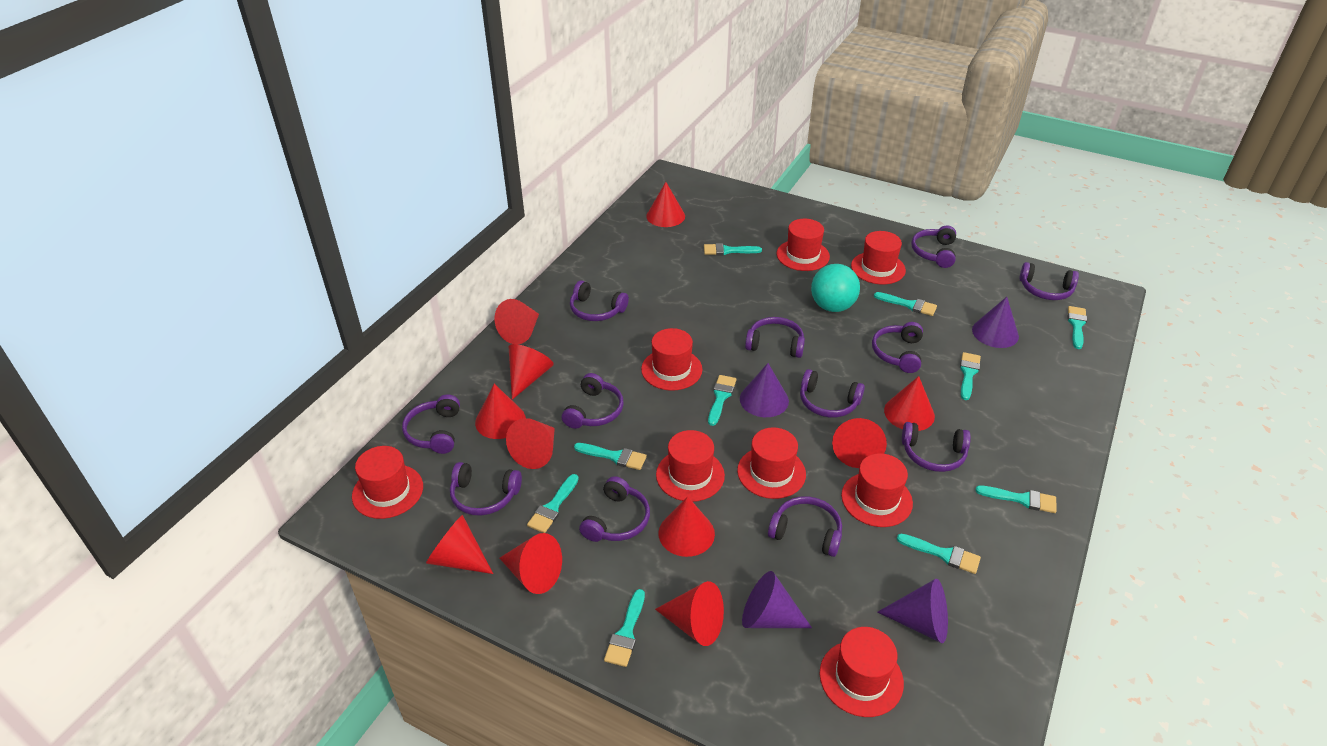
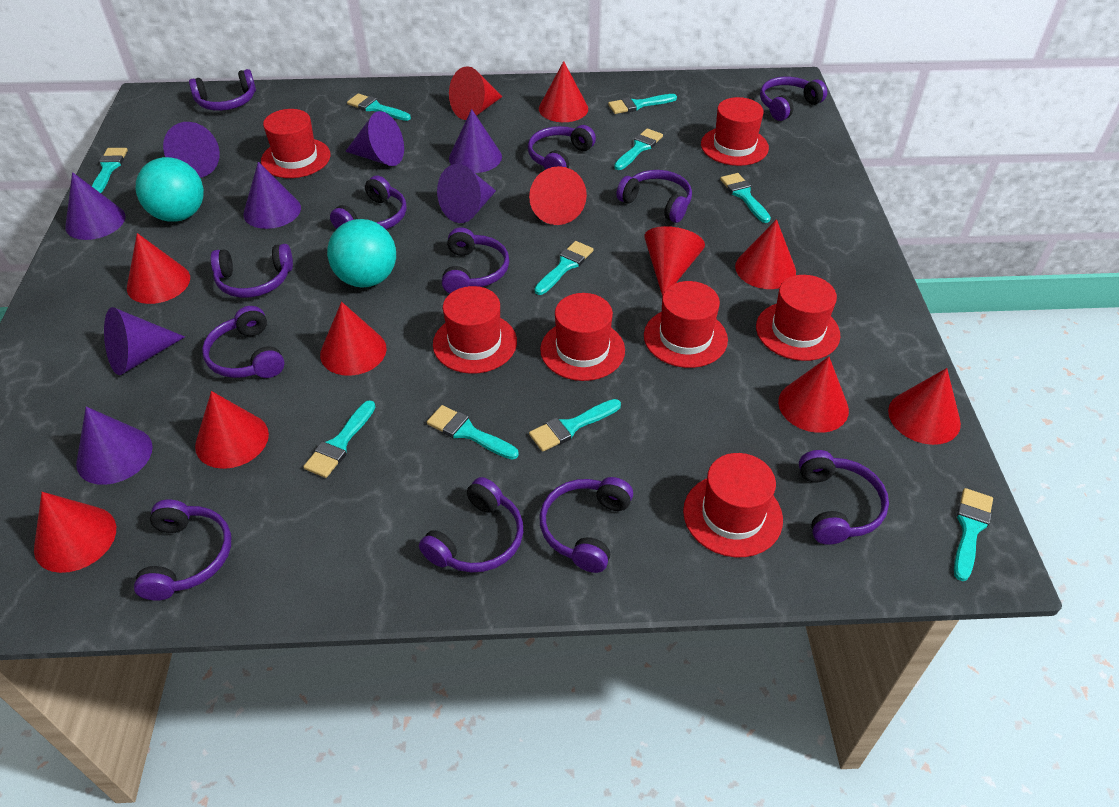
purple cone: [740,363,789,417] [742,571,812,628] [878,579,948,643] [972,297,1019,348] = 4 -> [65,172,126,240] [76,407,153,485] [104,307,185,375] [163,122,220,178] [243,162,301,229] [345,111,404,166] [437,164,496,223] [449,109,502,173] = 8
red hat: [352,446,423,519] [641,328,703,391] [656,430,725,502] [737,427,806,499] [777,219,830,271] [820,627,904,717] [841,453,913,527] [851,231,906,284] = 8 -> [261,109,331,178] [433,286,517,374] [540,293,625,381] [644,281,728,368] [683,453,783,557] [701,97,769,166] [756,275,840,361] = 7
turquoise ball: [811,264,860,312] = 1 -> [136,157,204,222] [327,219,396,288] = 2

